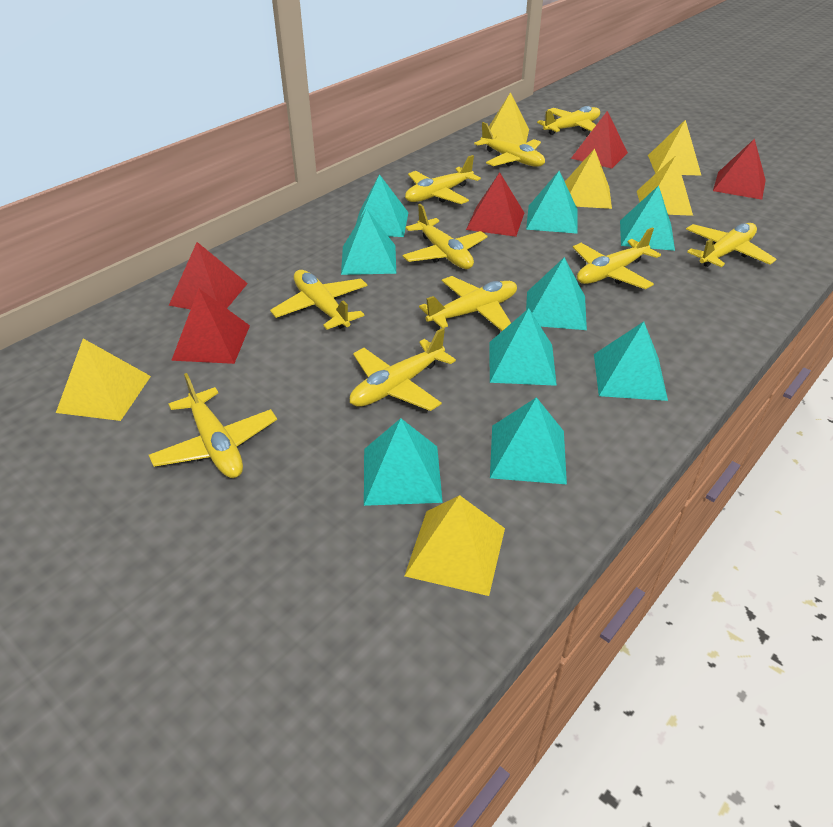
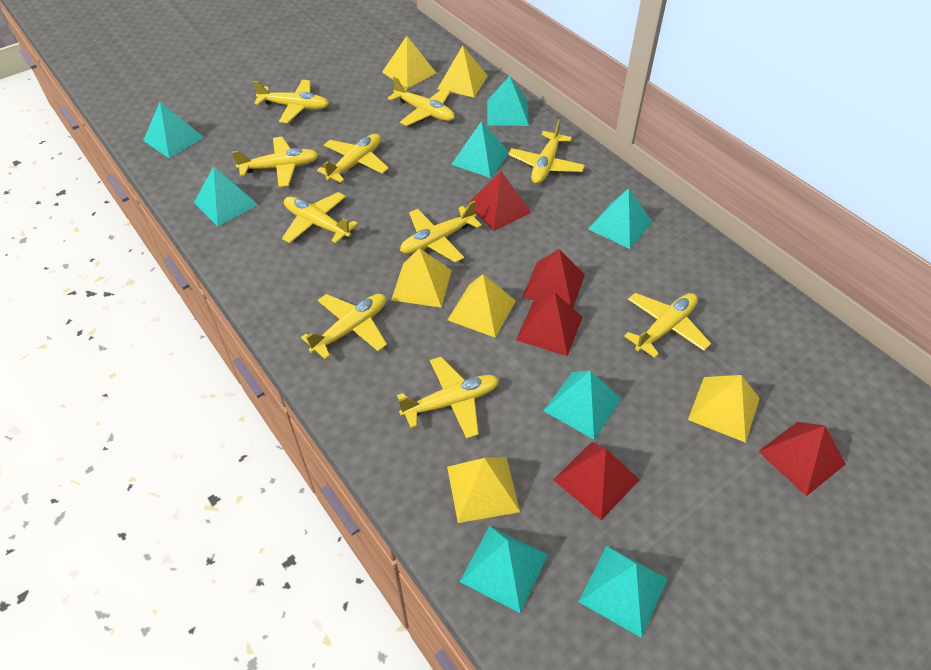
turquoise pyramid: [341,209,396,275] [355,174,409,237] [364,418,443,506] [489,308,557,386] [490,397,567,484] [526,171,578,234] [526,257,587,330] [594,322,668,401] [620,185,675,251] = 9 -> [143,102,204,158] [194,166,258,226] [451,121,509,178] [460,526,548,613] [487,76,529,126] [544,371,621,440] [578,546,668,638] [588,188,652,249] = 8

